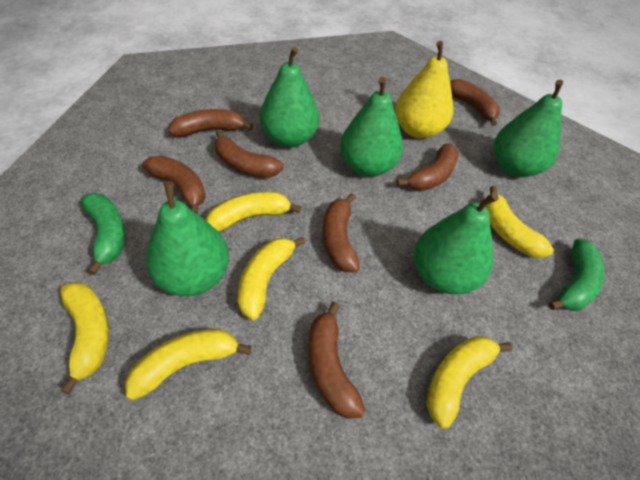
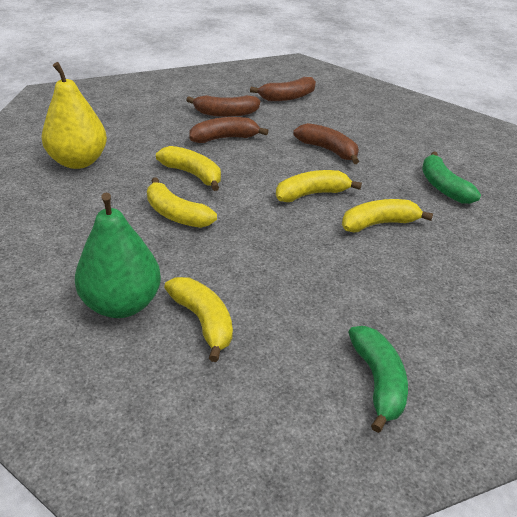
brown banana: [142,156,206,214] [168,109,253,137] [214,130,284,178] [308,302,365,419] [323,193,360,272] [397,143,459,191] [450,79,500,126] = 7 -> [186,95,260,117] [189,117,268,143] [250,77,316,101] [293,123,359,164] = 4
green pear: [145,181,229,296] [259,47,319,148] [340,77,403,177] [414,192,499,294] [494,80,563,177] = 5 -> [75,192,161,318] = 1
yellow banana: [60,282,109,394] [125,329,252,401] [205,192,301,232] [238,237,305,320] [426,336,512,429] [486,186,554,258] = 6 -> [147,177,217,228] [156,146,221,191] [164,277,233,362] [276,170,362,202] [342,199,433,233] = 5

